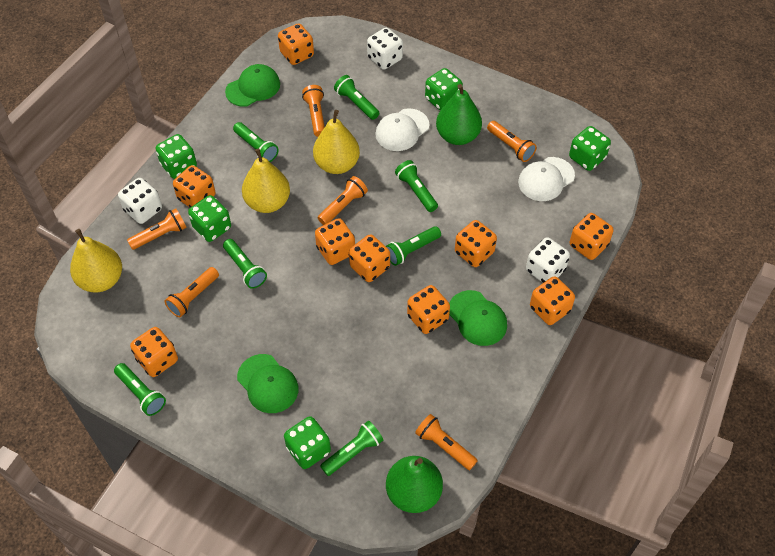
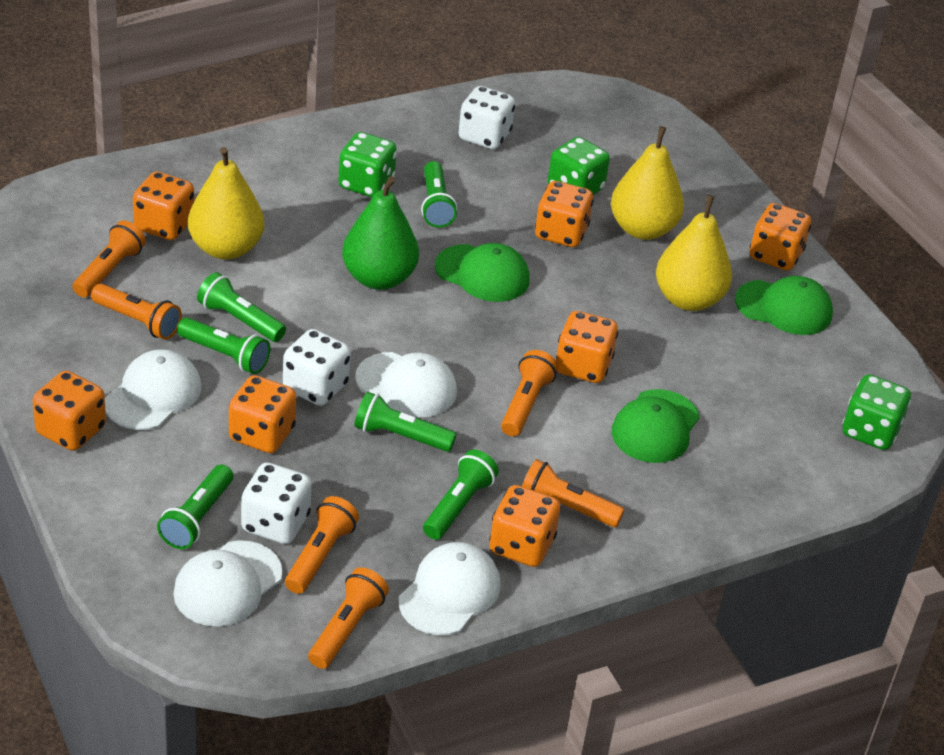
green dice: [156,134,197,179] [188,195,231,242] [284,416,331,469] [425,68,463,110] [569,126,611,171] = 5 -> [338,132,397,197] [548,137,610,195] [842,374,911,450] = 3
green flashlight: [114,363,166,416] [223,239,267,289] [233,122,279,162] [320,421,383,476] [334,75,380,120] [386,226,441,266] [395,160,438,212] = 7 -> [157,465,233,549] [177,317,270,374] [197,272,286,342] [354,392,457,452] [421,161,457,228] [423,450,499,540] = 6
green pear: [386,456,443,513] [436,84,482,145] = 2 -> [342,176,419,290] = 1
orange dice: [130,327,178,377] [173,165,216,207] [278,23,314,65] [315,218,355,265] [349,234,390,282] [407,285,450,334] [455,220,497,267] [530,276,575,325] [570,213,614,260] = 9 -> [33,371,106,451] [133,172,194,240] [229,375,296,453] [489,485,560,567] [535,181,594,247] [556,311,618,383] [750,203,811,271] = 7
white cap: [375,108,430,151] [518,157,575,201] = 2 -> [105,349,201,430] [173,540,282,627] [355,352,457,418] [399,542,501,635] = 4

